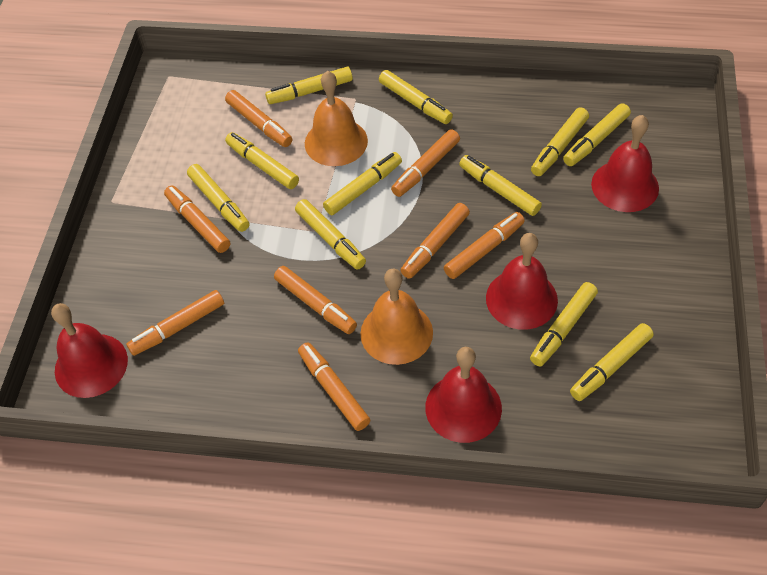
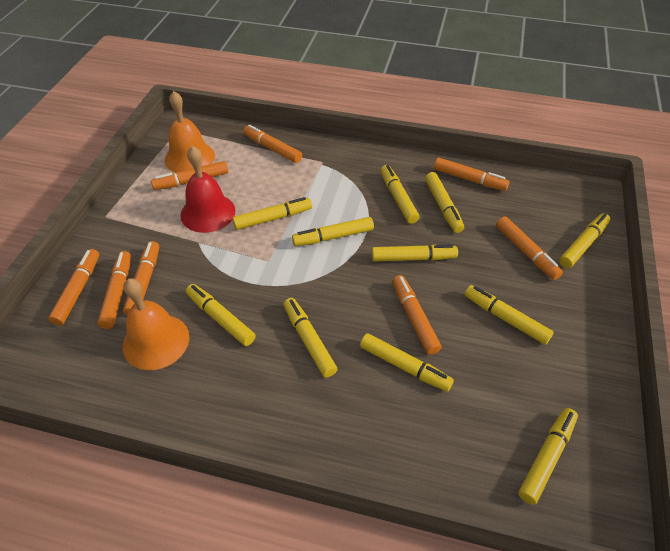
red bell: [51,303,128,398] [425,347,502,443] [486,233,558,330] [591,115,659,212] = 4 -> [180,146,236,233] = 1

